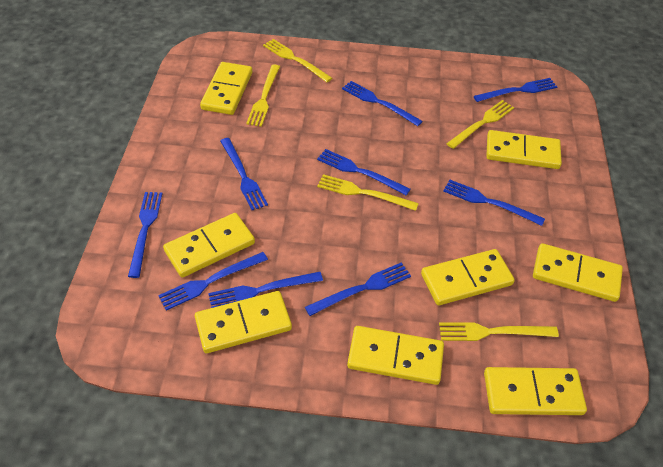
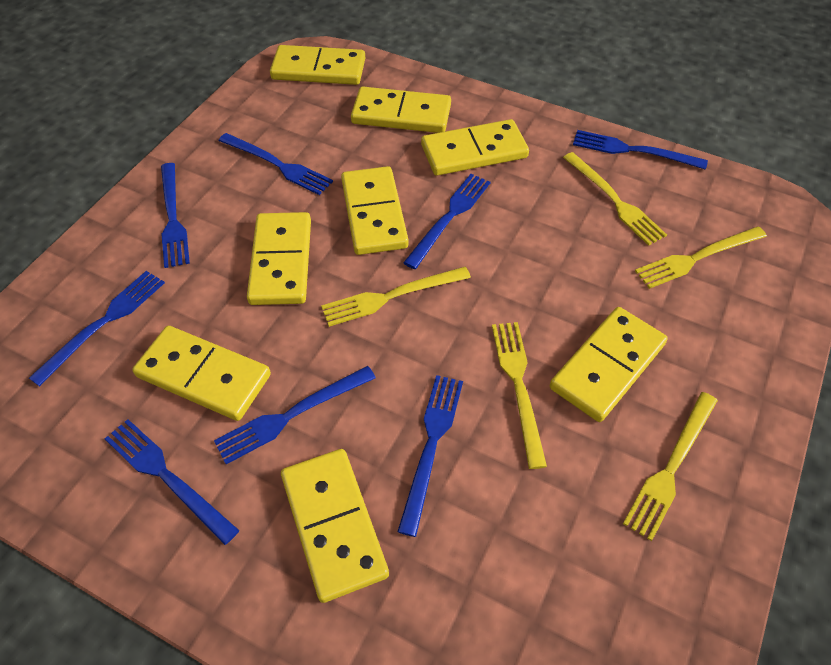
blue fork: [128,192,163,278] [158,252,268,311] [208,272,323,308] [220,138,268,210] [305,262,411,316] [317,149,410,195] [342,81,423,126] [443,180,545,226] [474,78,557,102] = 9 -> [29,271,165,387] [105,419,239,545] [161,163,190,268] [214,366,376,464] [218,133,333,195] [397,375,463,537] [403,174,490,269] [573,130,708,170] = 8

